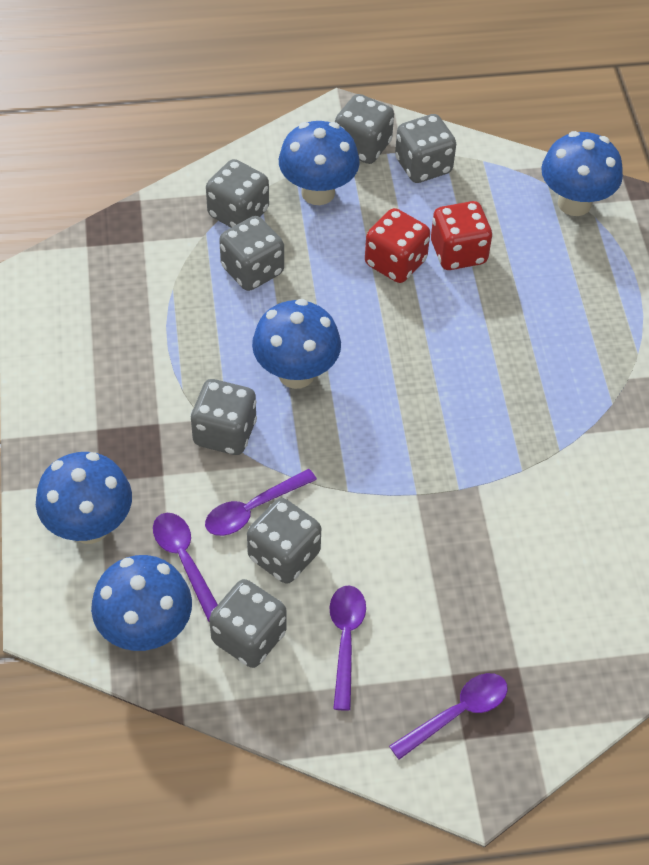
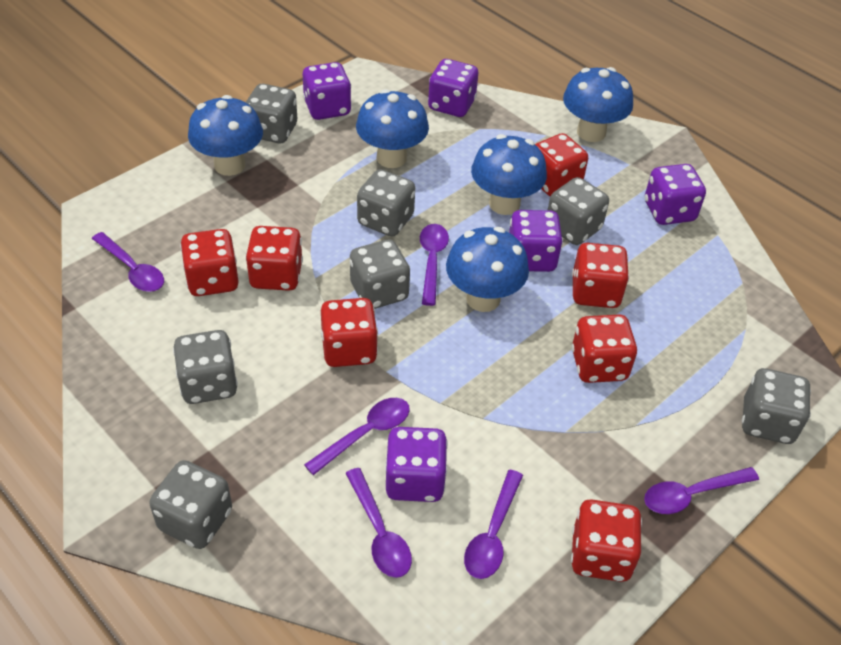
purple dice: none = 0 -> [303,62,352,120] [385,427,448,502] [428,59,478,117] [509,210,563,272] [645,164,706,225] = 5
purple spoon: [153,513,218,622] [205,469,317,536] [330,585,366,711] [389,673,508,760] = 4 -> [92,232,164,292] [304,398,410,475] [345,468,412,578] [420,224,449,306] [464,470,523,579] [644,467,759,514] = 6
red dice: [365,208,430,283] [431,201,493,270] = 2 -> [180,229,239,296] [245,226,303,291] [321,298,378,367] [535,133,588,197] [571,314,637,383] [571,499,642,582] [572,243,629,308] = 7

